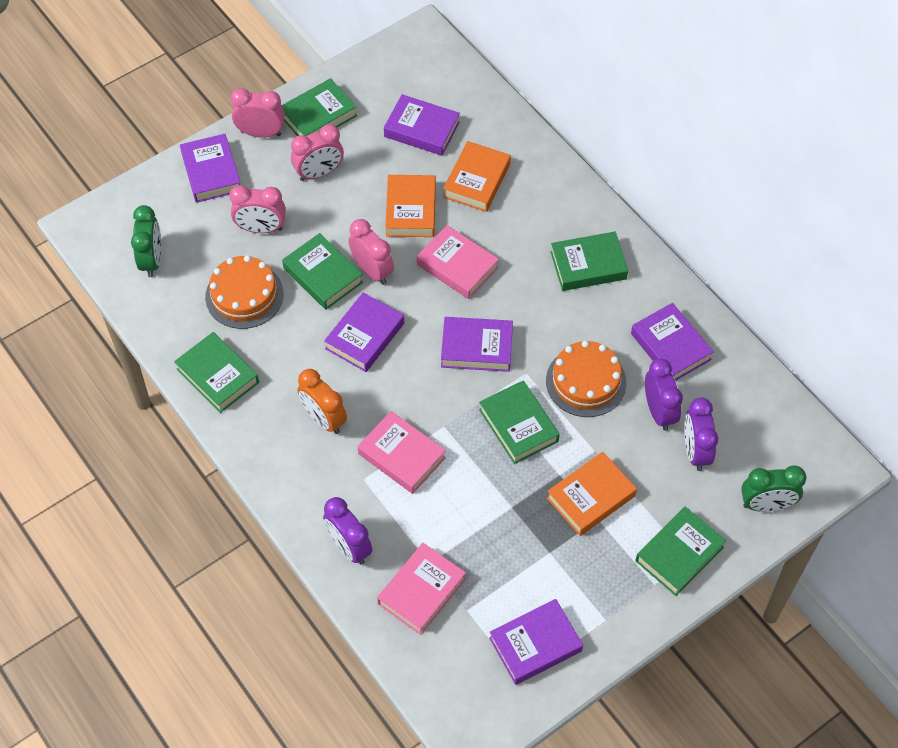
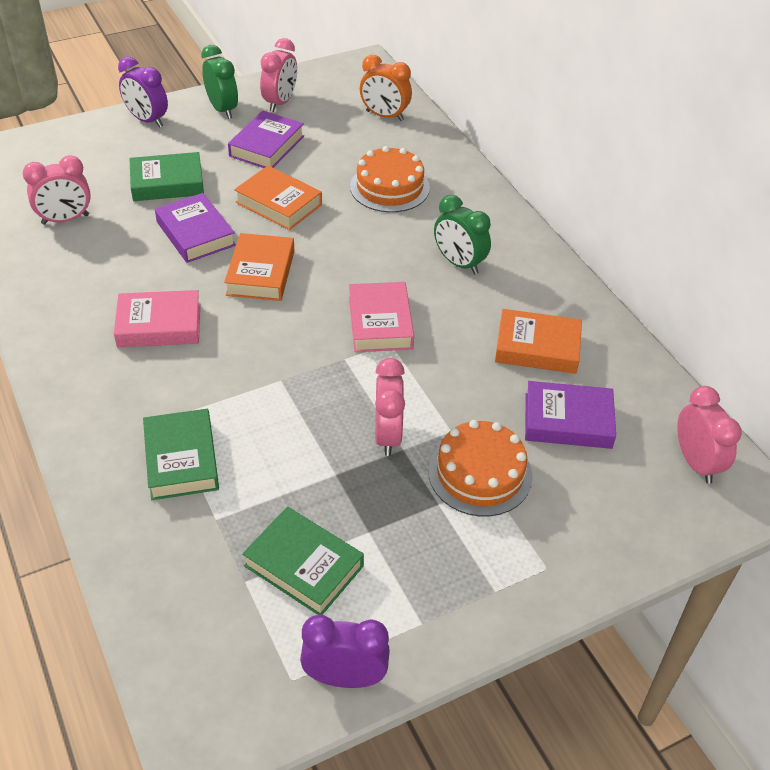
green book: [174,332,259,413] [282,78,357,136] [282,233,363,310] [479,380,560,464] [550,232,628,291] [635,507,726,596] = 6 -> [130,152,204,201] [143,409,219,500] [242,507,364,615] = 3
pink book: [358,411,446,494] [377,543,466,635] [417,225,499,299] = 3 -> [114,290,200,347] [349,282,414,352] = 2
purple book: [180,134,240,203] [324,292,404,372] [384,94,460,156] [441,317,513,372] [489,599,583,685] [631,303,714,381] = 6 -> [155,193,236,263] [228,111,304,168] [525,381,616,449] = 3
purple clock: [323,497,372,565] [645,358,683,431] [684,397,719,471] = 3 -> [118,57,168,128] [300,615,390,688] = 2

